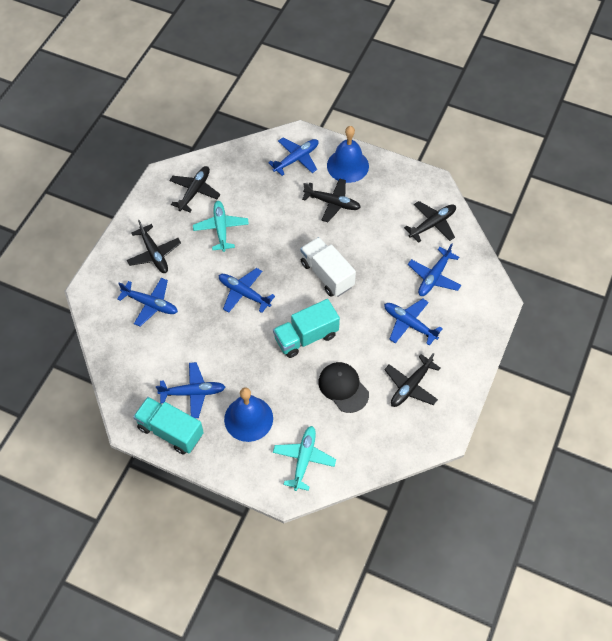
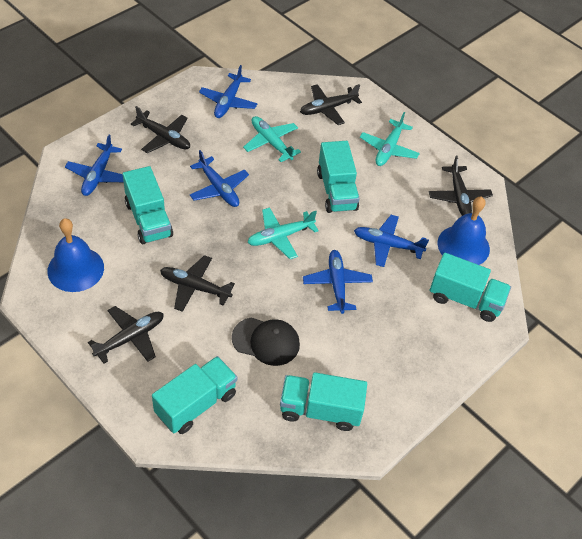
blue plane: [117,278,178,326] [156,362,225,418] [219,268,275,313] [268,138,319,176] [384,299,443,346] [408,243,461,296] = 6 -> [65,135,124,196] [190,150,249,207] [199,65,258,118] [303,250,373,314] [354,215,429,267] = 5
turquoise plane: [193,201,249,252] [273,426,336,491] = 2 -> [243,116,301,162] [247,207,319,259] [360,112,420,166] = 3
turquoise truck: [133,397,204,455] [273,299,340,358] = 2 -> [123,166,173,244] [152,356,237,434] [280,372,367,431] [317,141,360,213] [430,253,511,322] = 5
white truck: [300,237,356,297] = 1 -> none = 0

